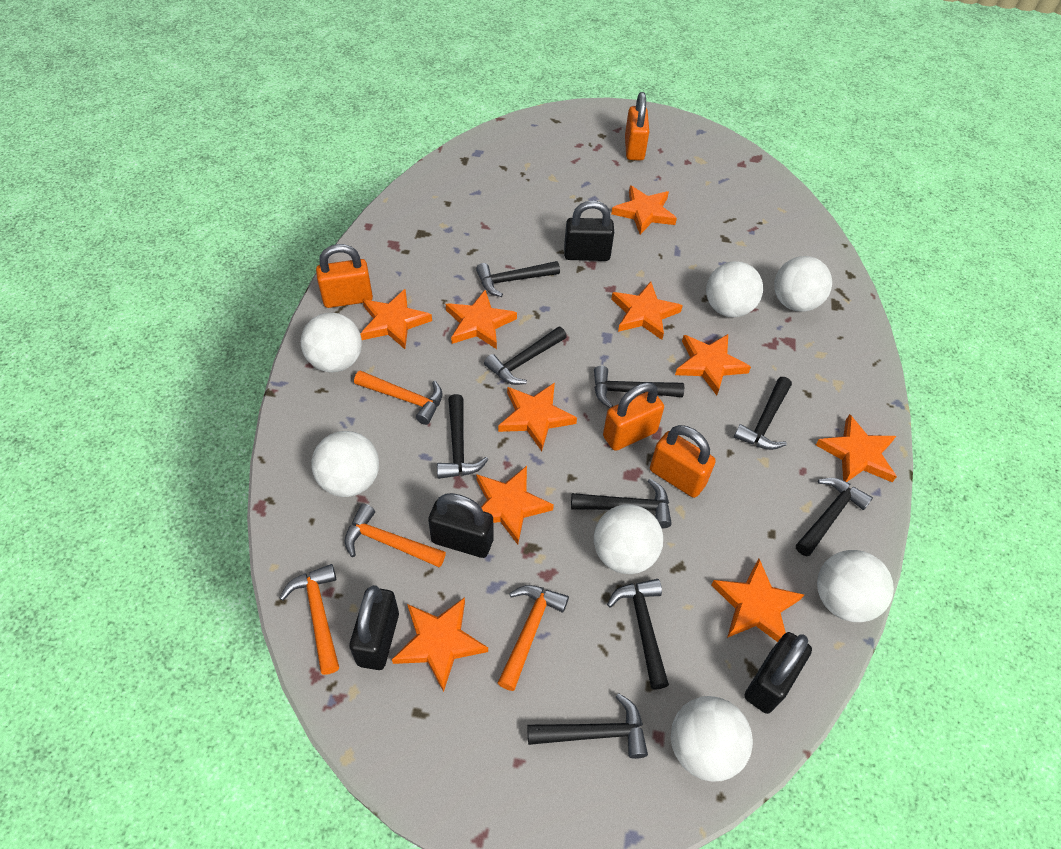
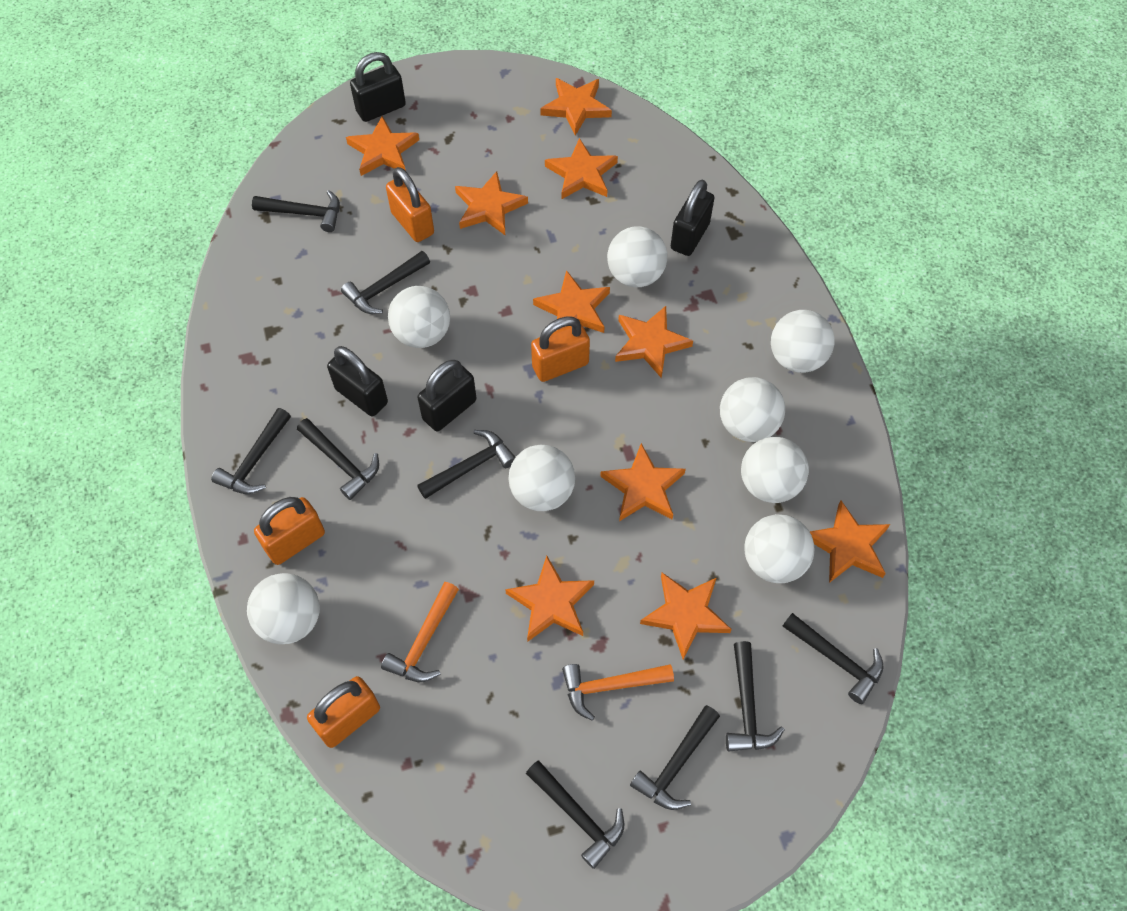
orange hammer: [279,564,339,675] [344,504,446,567] [354,371,443,425] [498,585,569,691] = 4 -> [381,582,459,682] [562,664,674,721] = 2
white ball: [301,313,362,372] [311,431,379,497] [594,504,663,574] [671,696,753,781] [706,261,763,317] [774,256,832,312] [817,550,894,622] = 7 -> [247,573,320,644] [388,286,450,348] [509,445,575,511] [607,226,667,287] [720,377,785,442] [741,437,809,503] [745,514,814,583] [771,310,835,373] = 8

